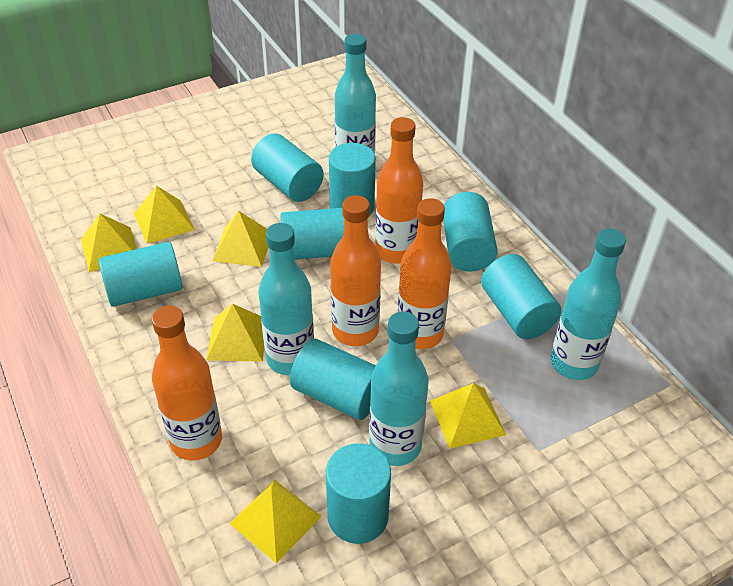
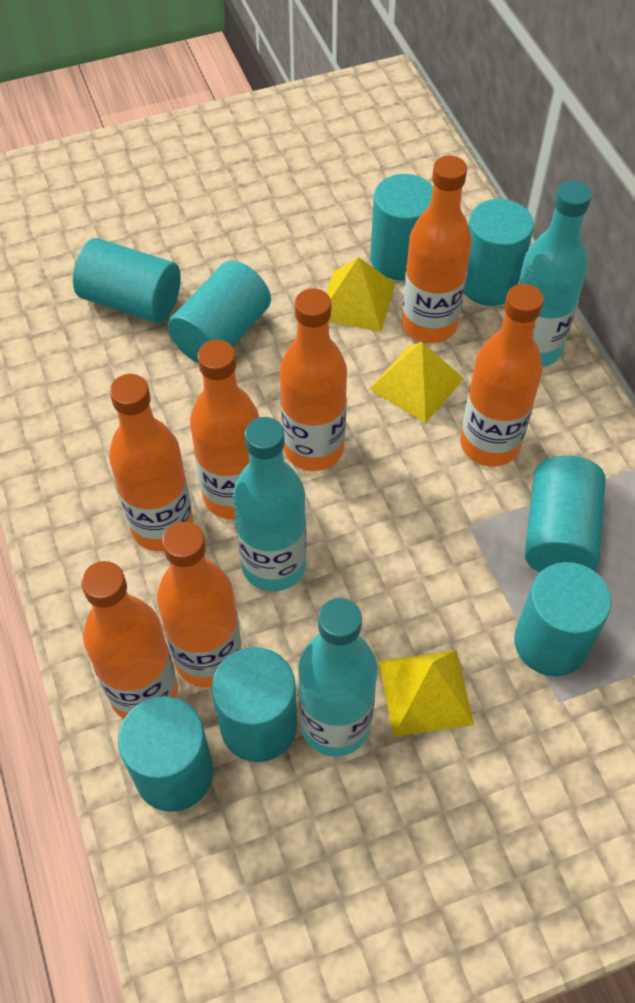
orange bottle: [152,306,222,460] [330,195,381,346] [375,117,423,264] [397,198,452,349] = 4 -> [81,561,178,719] [109,374,193,551] [157,522,242,687] [190,340,259,519] [280,288,347,471] [402,155,472,343] [460,284,543,467] = 7
turquoise bottle: [258,223,314,375] [335,34,376,154] [369,311,428,466] [551,228,626,380] = 4 -> [233,417,307,591] [298,598,377,757] [518,180,592,367] = 3
yellow pyramid: [81,214,137,272] [134,186,195,244] [206,304,264,362] [212,211,268,267] [229,480,322,563] [430,383,506,449] = 6 -> [326,257,395,332] [370,342,464,423] [379,650,474,737] = 3

